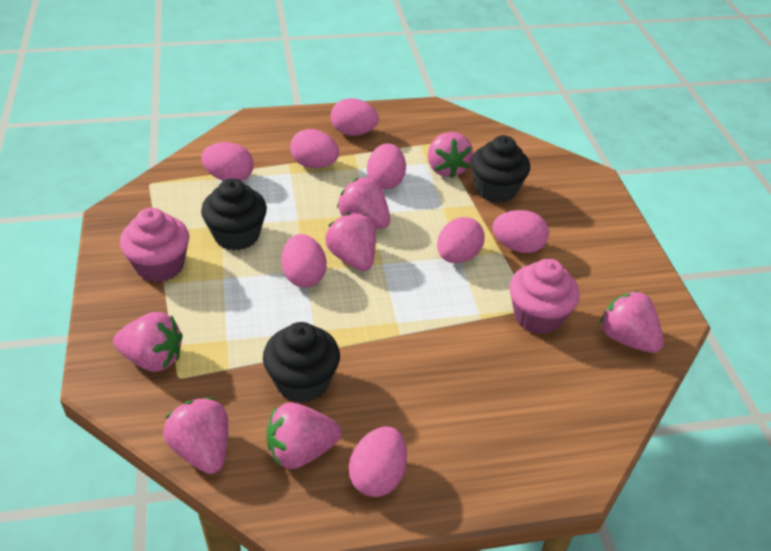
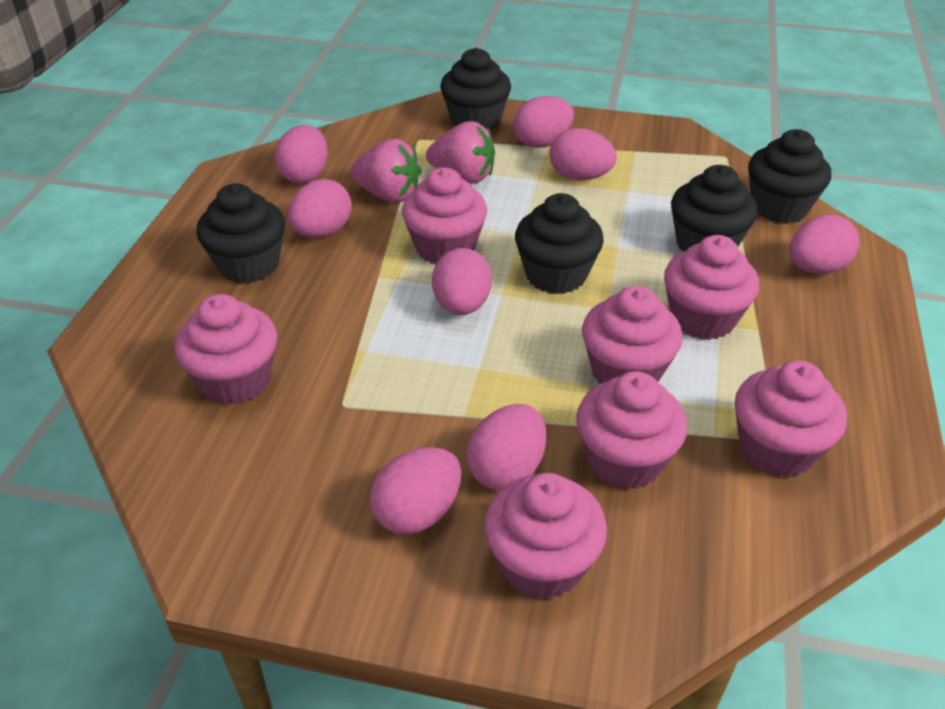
black cupcake: [201,178,267,251] [263,322,340,403] [471,135,530,203] = 3 -> [196,183,285,283] [440,48,511,130] [515,193,604,294] [671,165,758,252] [748,129,831,223] = 5
pink cupcake: [120,208,189,282] [509,259,580,334] = 2 -> [175,294,277,405] [402,167,487,264] [484,473,607,599] [576,371,688,489] [582,286,683,384] [664,235,759,340] [735,361,847,477] = 7
pink strawberry: [113,312,183,372] [163,397,228,474] [267,402,341,469] [326,213,376,271] [337,177,390,229] [428,132,473,178] [600,291,664,353] = 7 -> [351,139,422,203] [426,121,495,184] = 2

